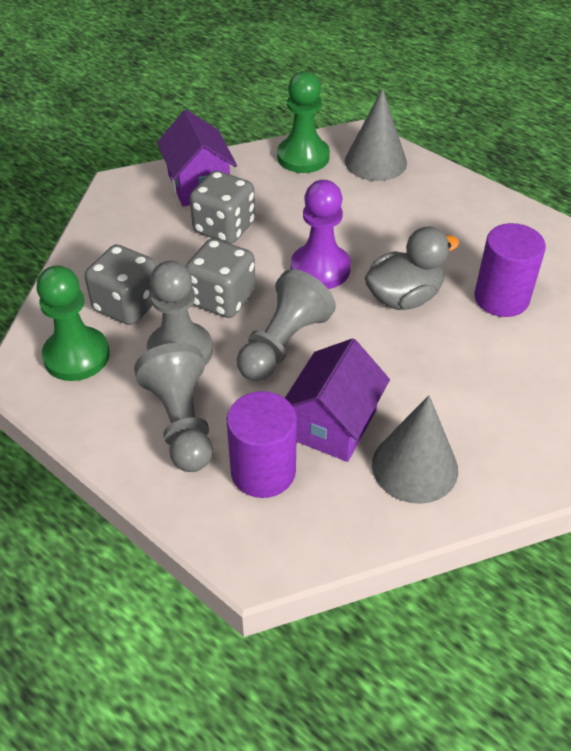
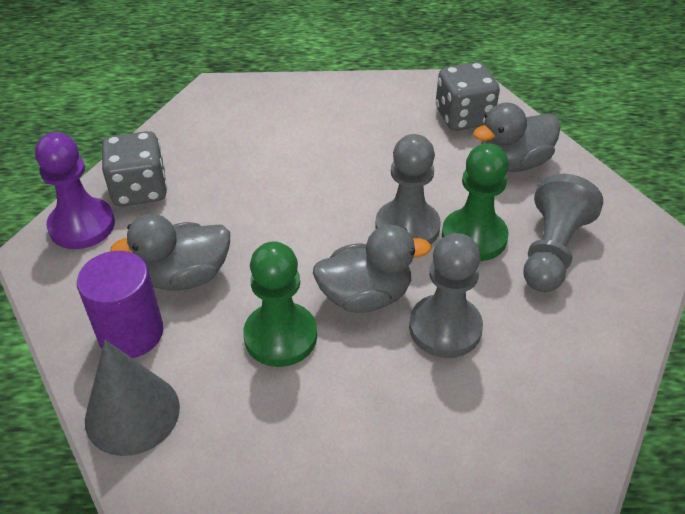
grey cone: [345,88,407,181] [372,395,458,504] = 2 -> [85,340,180,456] = 1
grey dice: [85,245,157,325] [186,238,256,318] [190,171,255,244] = 3 -> [102,131,167,207] [436,62,500,131] = 2
grey duck: [365,227,459,310] = 1 -> [110,214,230,291] [313,225,431,313] [473,103,561,172] = 3
purple cylinder: [227,391,297,498] [474,223,546,317] = 2 -> [77,251,163,358] = 1
purple house: [157,110,237,207] [285,338,390,462] = 2 -> none = 0

